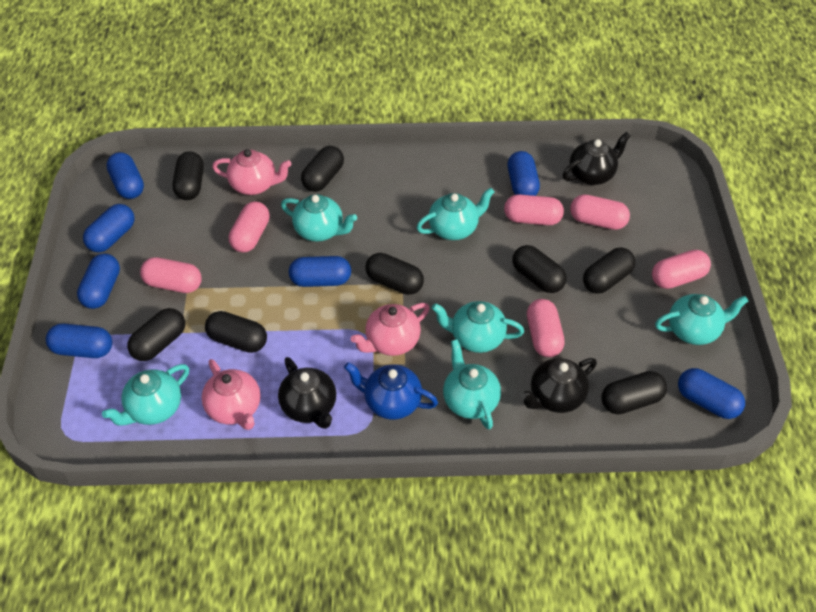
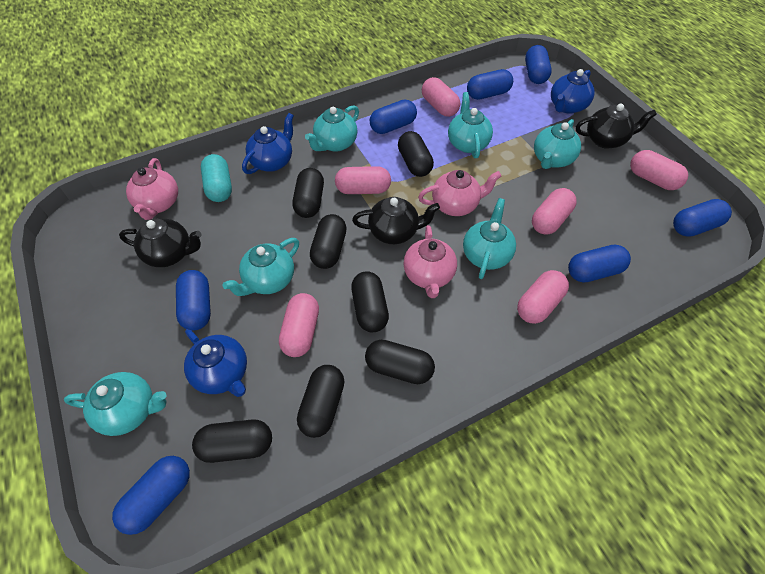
black capsule: [127,308,185,361] [173,151,204,200] [205,311,267,353] [301,146,344,192] [365,253,424,295] [512,245,567,293] [583,247,635,294] [601,371,667,414] = 8 -> [192,419,272,463] [293,168,324,218] [297,365,344,438] [310,214,347,269] [351,271,389,332] [365,340,435,384] [398,131,434,177] = 7
blue teapot: [344,362,438,419] = 1 -> [184,329,247,397] [242,113,294,174] [551,69,595,114] = 3
turquoise capsule: none = 0 -> [201,154,232,202] = 1

